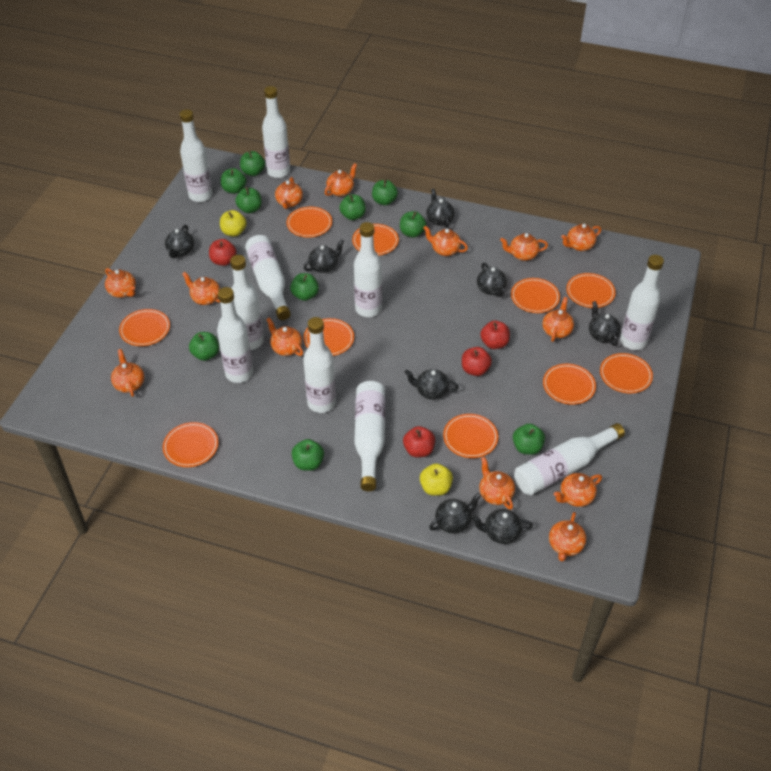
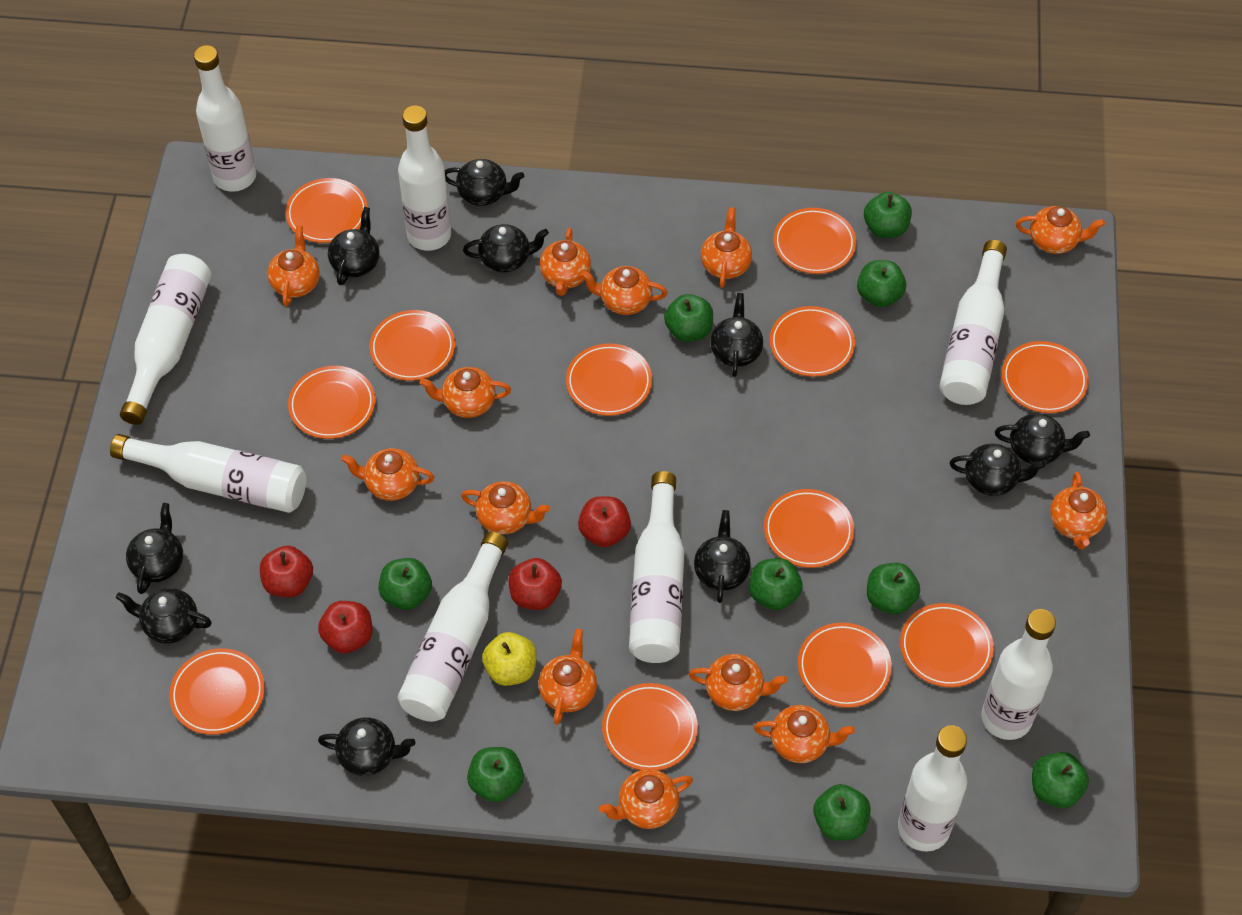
black teapot: [165,225,194,258] [304,239,344,273] [405,369,459,400] [426,189,455,228] [429,493,481,534] [472,509,533,544] [477,262,507,297] [589,301,621,346] = 8 -> [116,588,212,644] [126,503,183,594] [318,717,416,776] [328,207,379,285] [445,159,524,206] [463,224,549,272] [694,510,751,603] [710,293,763,377] [950,444,1045,496] [995,413,1090,464] = 10
green apple: [189,332,219,361] [221,168,246,194] [235,187,262,213] [240,151,265,176] [290,273,319,301] [292,439,324,471] [339,194,366,220] [372,179,398,205] [400,211,426,238] [513,424,545,455] = 10 -> [378,558,432,610] [467,747,524,802] [664,294,713,342] [749,558,802,610] [813,784,871,841] [857,260,906,307] [864,192,912,238] [867,563,920,615] [1032,752,1089,808] = 9
orange plate: [119,309,170,346] [163,422,218,467] [286,207,332,238] [303,318,354,356] [352,224,399,256] [443,414,498,458] [511,278,560,313] [543,364,596,405] [566,273,616,308] [600,353,653,393] = 10 -> [169,648,265,735] [286,178,368,243] [288,366,375,439] [369,310,455,381] [566,343,652,416] [602,683,698,770] [764,489,854,568] [770,306,855,377] [773,208,856,274] [798,623,892,708] [900,603,994,687] [1002,341,1089,413] = 12
white bottle: [180,109,213,202] [217,287,253,383] [230,255,264,350] [245,235,291,320] [262,86,290,178] [303,317,336,413] [354,222,382,317] [354,381,385,491] [514,423,625,495] [620,255,664,350] = 10 -> [110,434,306,513] [120,254,211,425] [194,45,256,192] [397,532,508,722] [398,105,451,251] [629,471,684,663] [898,725,967,851] [939,240,1007,405] [982,609,1056,740] = 9
yellow apple: [220,210,247,236] [420,463,453,496] = 2 -> [482,632,537,686] = 1

